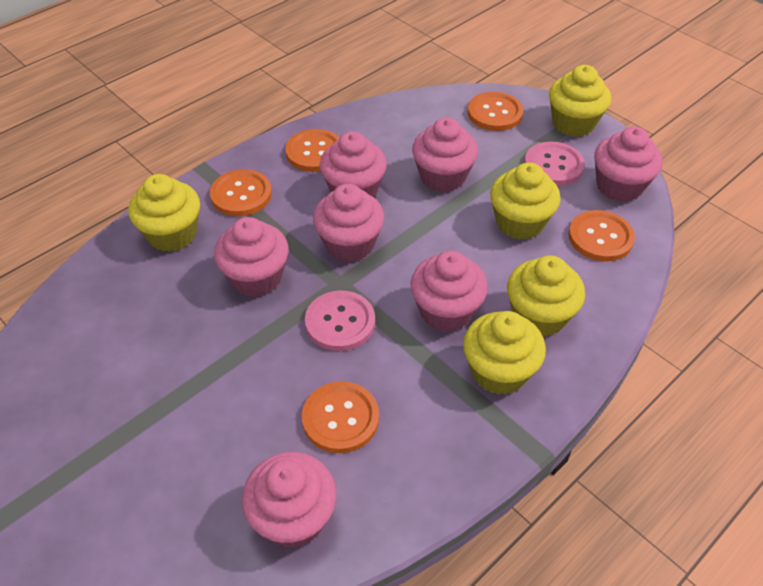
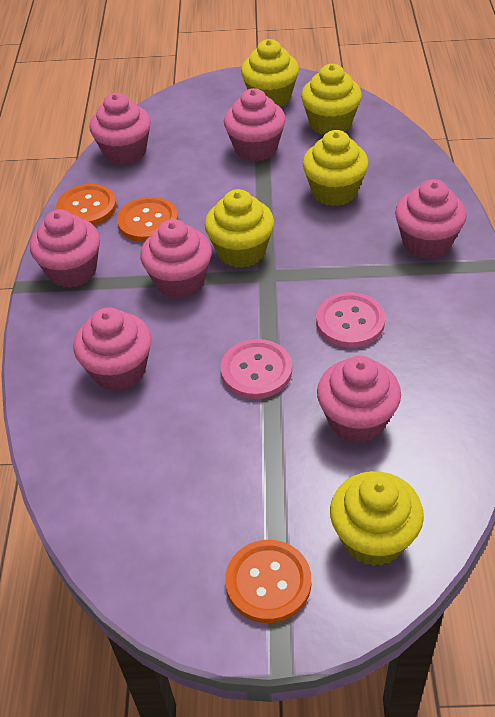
orange button: [210,169,272,216] [285,129,339,172] [302,381,379,453] [468,92,523,131] [568,210,635,261] = 5 -> [56,184,117,226] [117,197,178,242] [225,540,311,623] = 3

